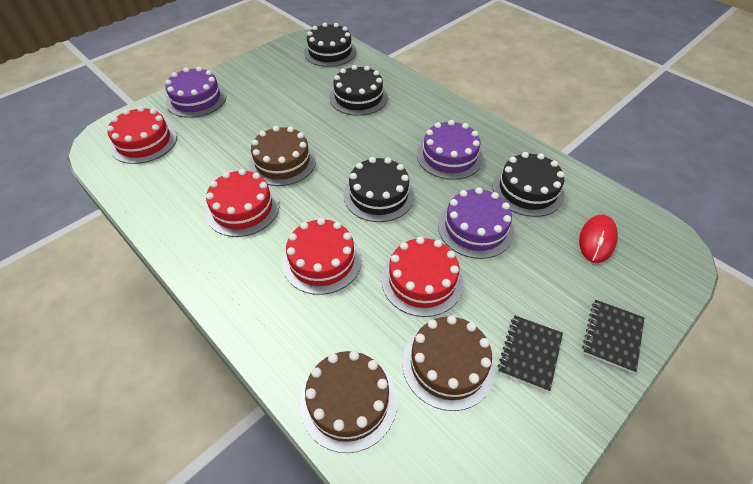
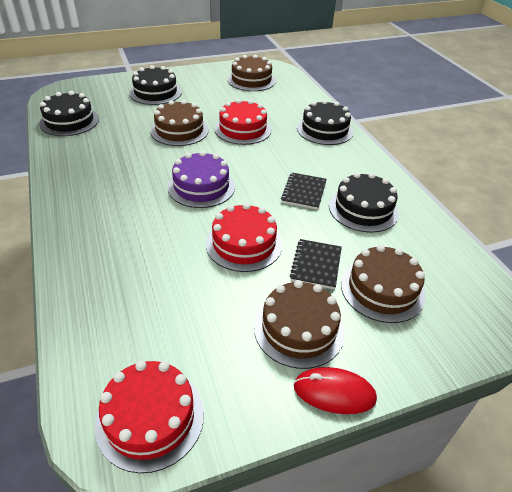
brown cake: [249,126,316,186] [300,351,397,453] [402,315,496,411] = 3 -> [150,100,209,146] [227,55,276,91] [254,280,345,369] [341,245,425,323] = 4
purple cake: [165,67,226,118] [417,120,483,180] [438,187,514,259] = 3 -> [168,151,235,208] = 1
red cake: [107,106,177,164] [205,169,279,237] [282,218,362,295] [381,237,464,317] = 4 -> [95,361,204,473] [206,203,282,272] [214,99,271,145] = 3

